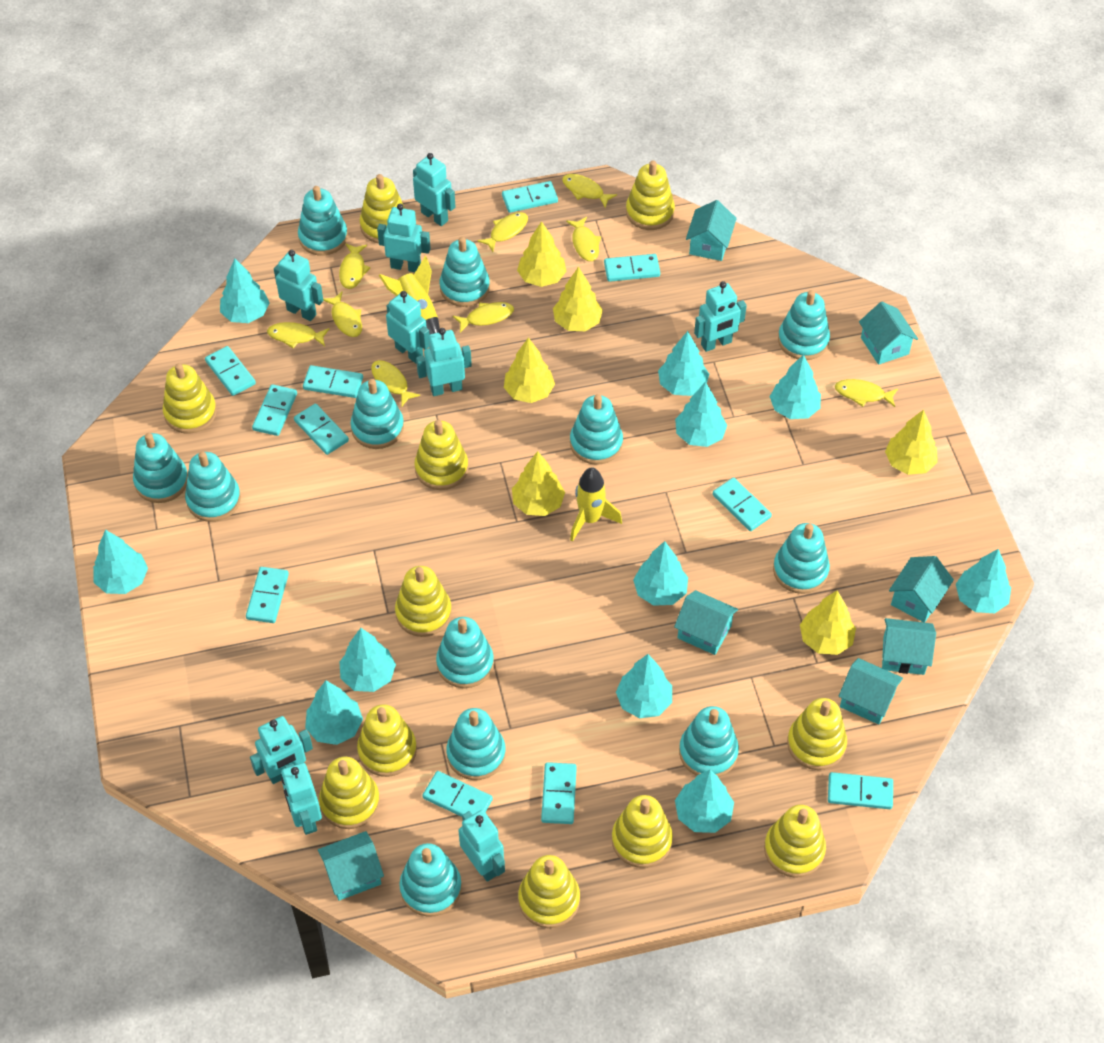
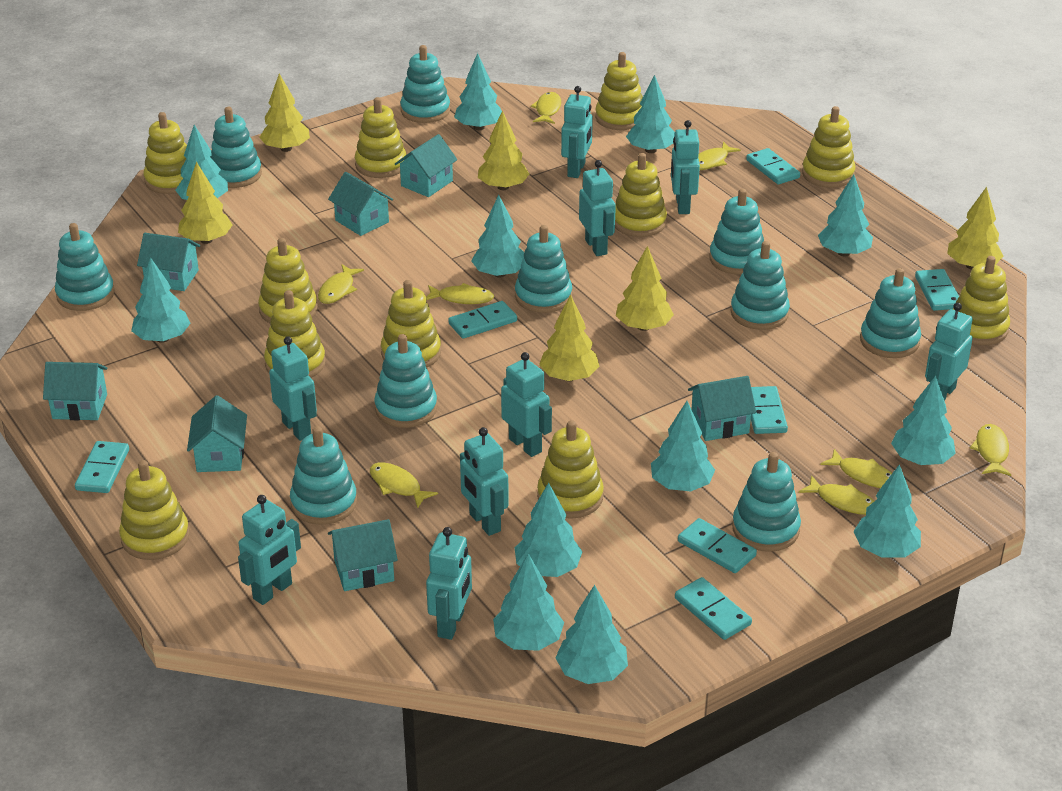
turquoise domino: [205,346,256,396] [246,567,289,623] [252,384,297,436] [294,404,349,455] [303,365,363,398] [422,771,493,817] [502,181,558,213] [541,762,577,824] [604,254,660,282] [713,477,772,531] [828,772,893,809] = 11 -> [75,441,129,493] [448,301,517,339] [675,577,752,640] [678,518,757,573] [746,148,800,184] [751,386,788,434] [915,269,959,311] = 7
turquoise stacking toy: [133,433,188,503] [185,452,241,522] [298,186,348,256] [350,379,404,449] [399,843,461,917] [436,617,494,688] [439,237,490,307] [446,708,506,780] [570,394,623,465] [679,706,739,777] [773,523,830,594] [778,290,830,360] = 12 -> [55,223,115,311] [210,107,262,188] [290,426,357,525] [374,334,437,428] [400,45,450,123] [515,225,572,313] [709,189,764,275] [730,241,790,330] [732,452,801,552] [860,268,921,358] = 10
turquoise tree: [93,530,148,594] [220,259,270,323] [305,680,363,745] [339,628,396,692] [616,654,672,718] [633,541,688,606] [658,331,709,396] [675,382,727,447] [675,770,734,833] [770,354,821,419] [956,549,1011,613] = 11 -> [131,257,190,343] [175,125,228,200] [454,53,502,130] [471,195,524,278] [493,553,564,651] [515,483,583,577] [555,585,628,684] [626,75,675,153] [651,401,715,491] [818,174,873,256] [853,464,921,557] [891,376,956,465] = 12
yellow fish: [267,322,329,348] [323,292,362,337] [339,244,370,289] [371,360,420,406] [453,302,514,333] [477,212,528,252] [562,174,617,208] [566,217,601,261] [835,379,898,407] = 9 -> [318,264,364,304] [370,462,438,508] [426,283,494,304] [530,92,561,124] [698,142,741,170] [799,475,874,515] [820,449,892,488] [970,424,1011,476] = 8
yellow rocket: [379,256,440,334] [570,467,622,542] = 2 -> none = 0

